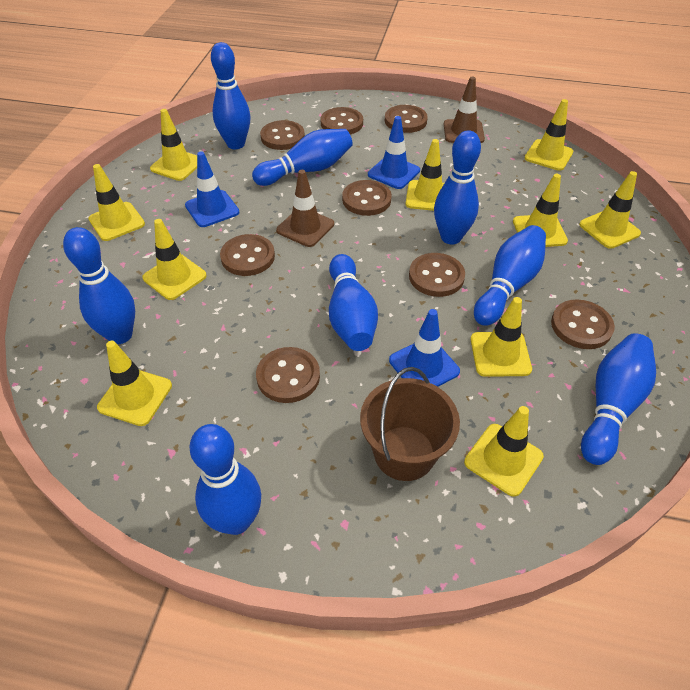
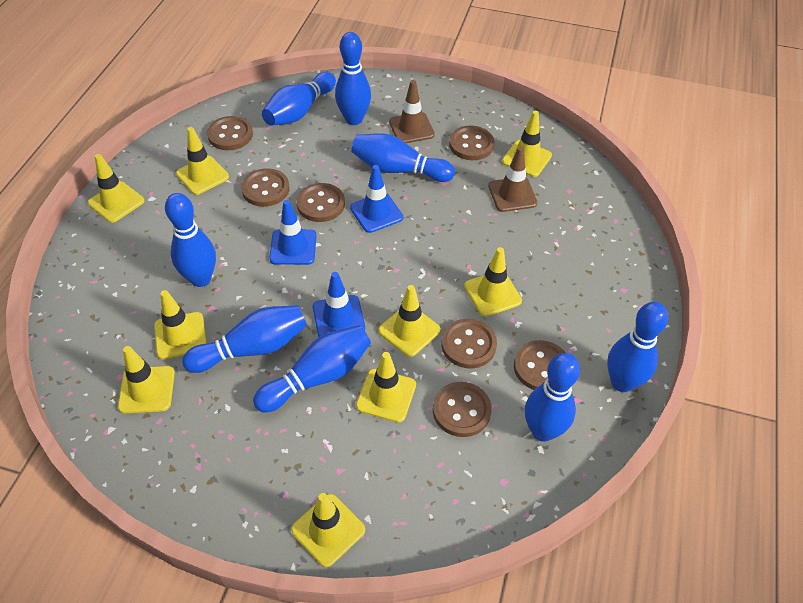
brown bucket: [360,367,460,481] = 1 -> none = 0
brown button: [220,234,275,276] [256,347,320,403] [260,120,305,150] [320,107,363,135] [342,180,391,216] [385,105,428,133] [409,253,465,297] [551,299,615,349] = 8 -> [207,116,253,150] [241,168,289,207] [296,183,345,222] [433,382,492,437] [441,319,497,368] [449,126,494,160] [514,340,566,390] = 7
yellow traffic cone: [89,164,145,241] [97,341,172,426] [142,219,207,300] [150,109,197,181] [406,139,444,211] [464,406,544,497] [471,297,532,377] [513,174,568,247] [524,99,573,171] [579,171,641,249] = 10 -> [88,154,144,223] [118,346,175,413] [154,290,207,360] [176,127,229,195] [291,493,365,567] [356,352,416,422] [378,285,441,357] [464,247,522,317] [502,111,552,177] = 9

